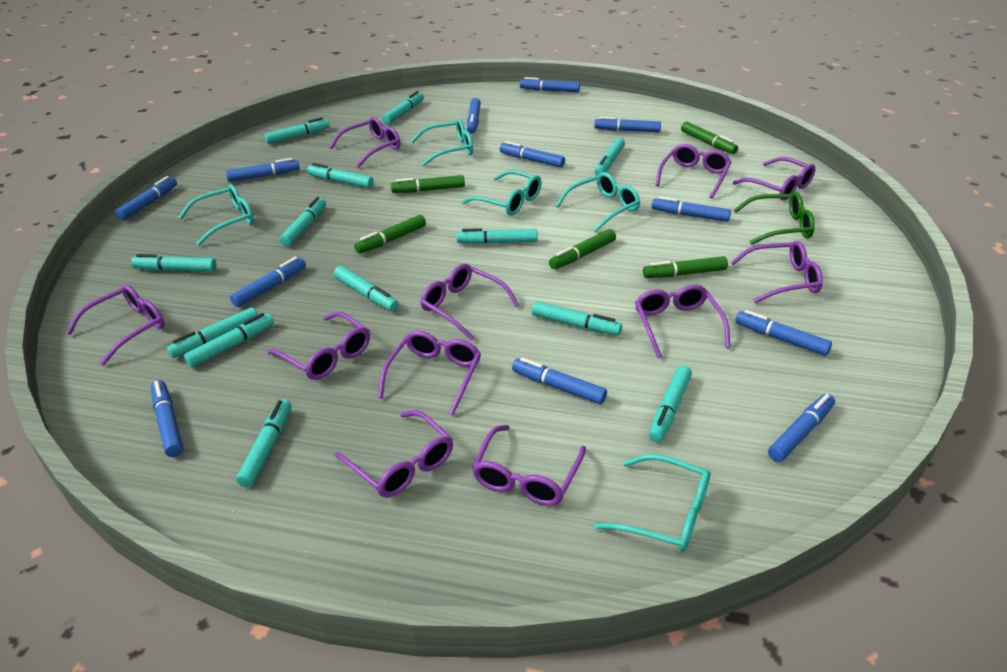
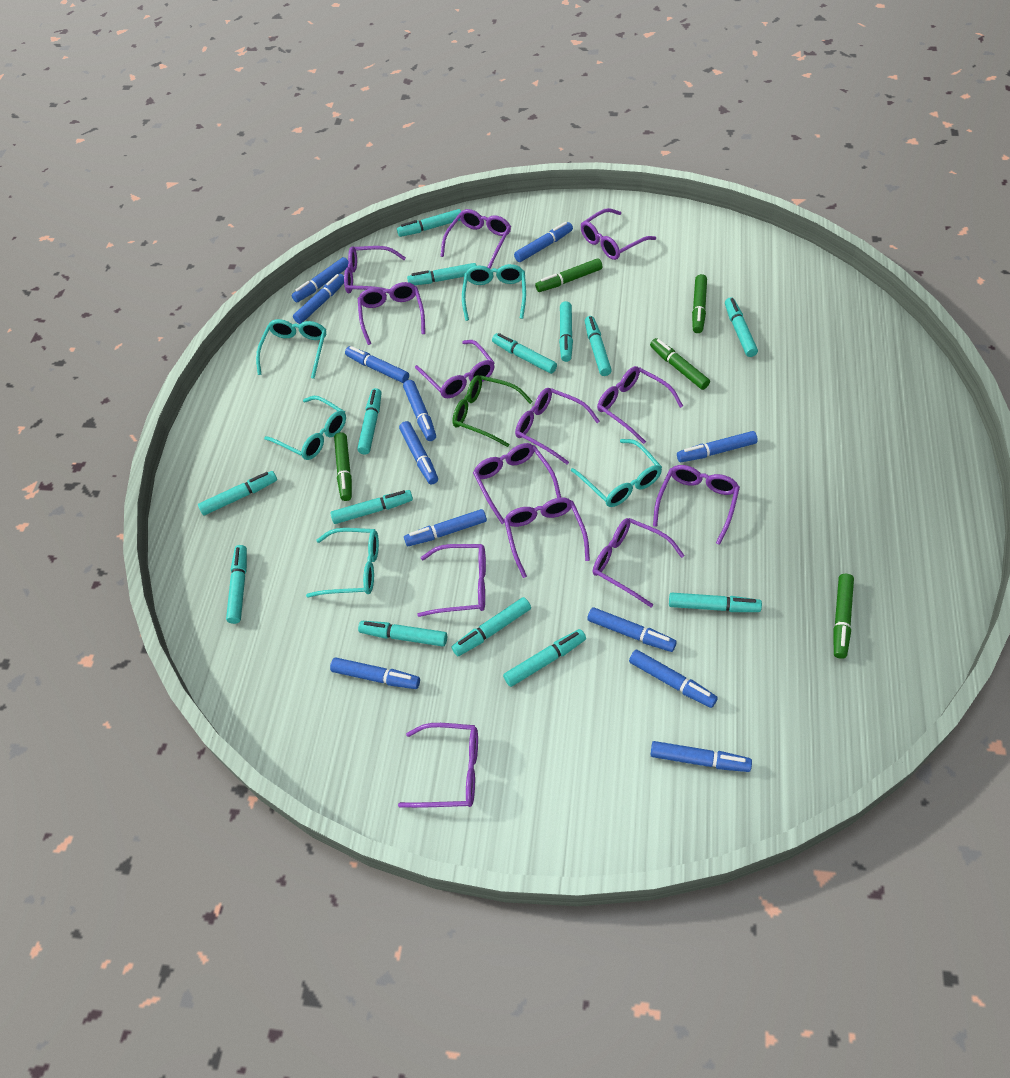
purple glasses: [66,284,165,366] [267,312,370,380] [329,117,401,167] [334,410,453,497] [378,331,481,416] [420,264,519,341] [472,425,586,506] [635,284,730,358] [656,144,731,198] [731,241,823,303] [732,157,815,200] = 11 -> [344,246,406,294] [358,282,425,345] [398,723,478,808] [415,340,495,398] [417,544,486,617] [441,209,511,269] [473,443,561,524] [504,498,590,578] [515,388,600,465] [581,208,656,260] [593,518,685,607] [597,366,683,444] [653,465,740,545] = 13
turquoise marker: [131,254,216,272] [167,307,258,358] [184,313,274,368] [236,399,291,487] [264,117,330,144] [280,197,326,247] [307,163,374,188] [334,266,399,311] [382,91,424,124] [456,228,538,244] [532,301,622,335] [594,138,625,176] [649,365,692,442] = 13 -> [198,471,277,515] [226,545,247,624] [330,490,413,524] [357,388,382,455] [358,621,447,646] [397,209,461,237] [407,263,476,285] [452,597,531,656] [492,333,557,374] [503,629,586,687] [559,301,573,362] [585,316,612,376] [669,593,762,612] [725,297,758,357] = 14

